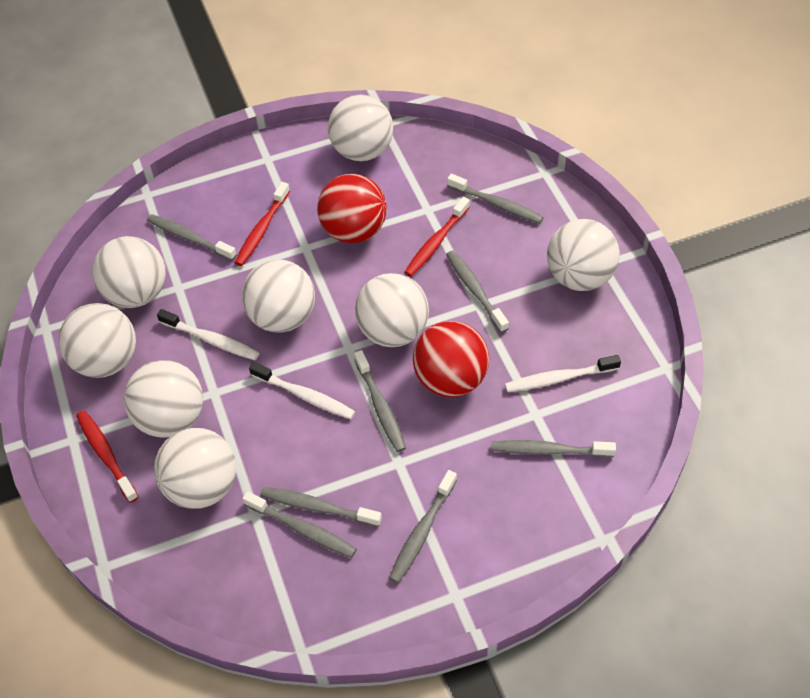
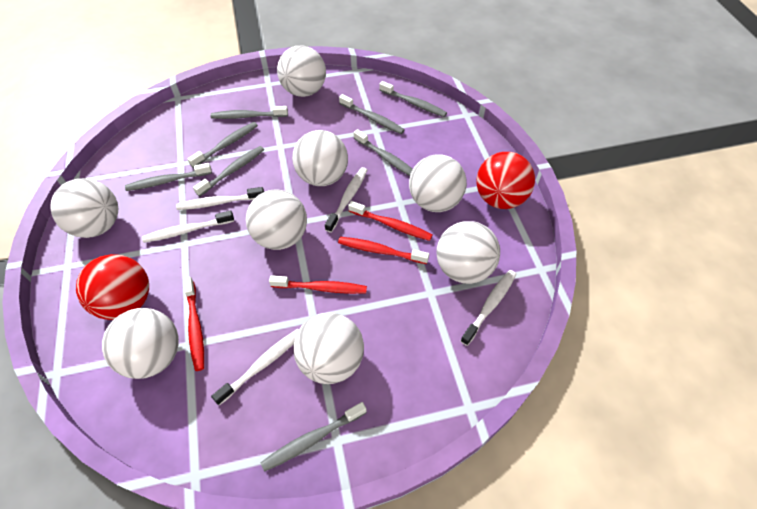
red toothbrush: [76,411,138,503] [235,182,290,266] [404,197,470,277] = 3 -> [183,277,204,371] [269,275,367,294] [338,237,429,264] [348,201,432,241] = 4
white toothbrush: [157,309,259,360] [249,362,356,419] [505,355,621,392] = 3 -> [142,210,234,243] [176,187,264,210] [211,329,299,405] [325,167,367,233] [460,270,516,346] = 5

